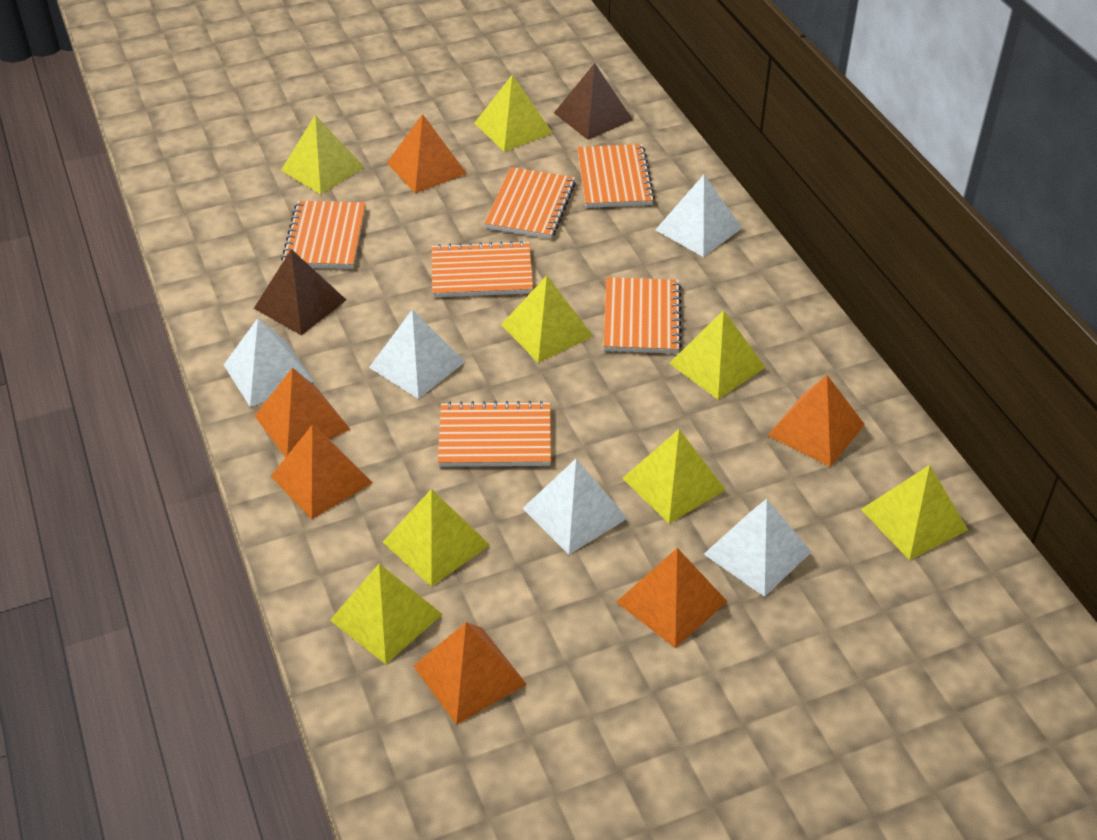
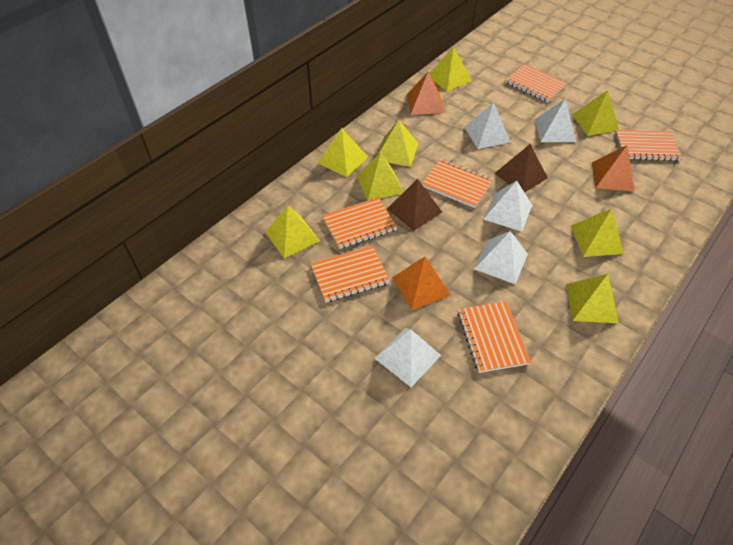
orange pyramid: [255,367,351,457] [271,425,373,519] [387,114,467,193] [413,622,526,725] [616,548,728,648] [767,375,865,467] = 6 -> [392,256,451,310] [407,72,444,115] [592,145,635,192] = 3

